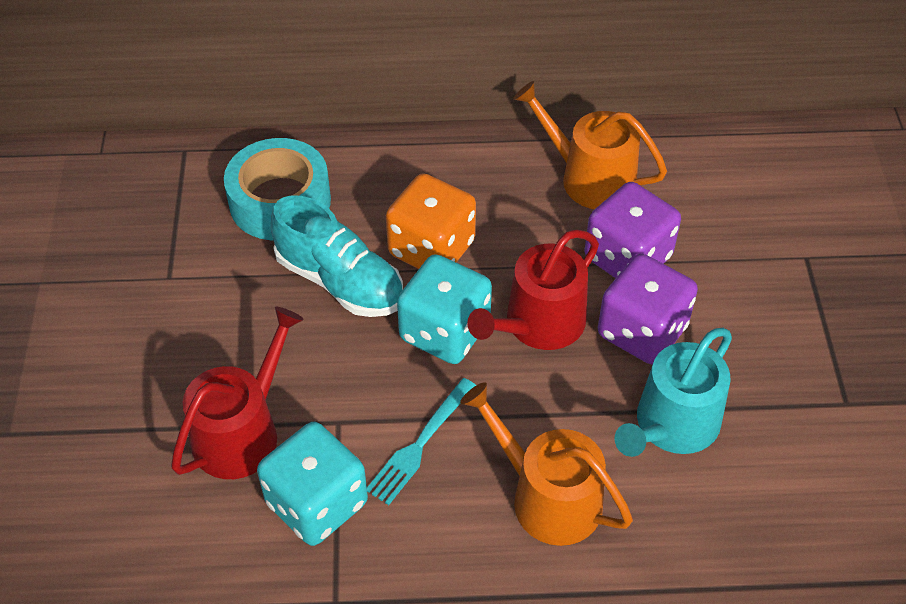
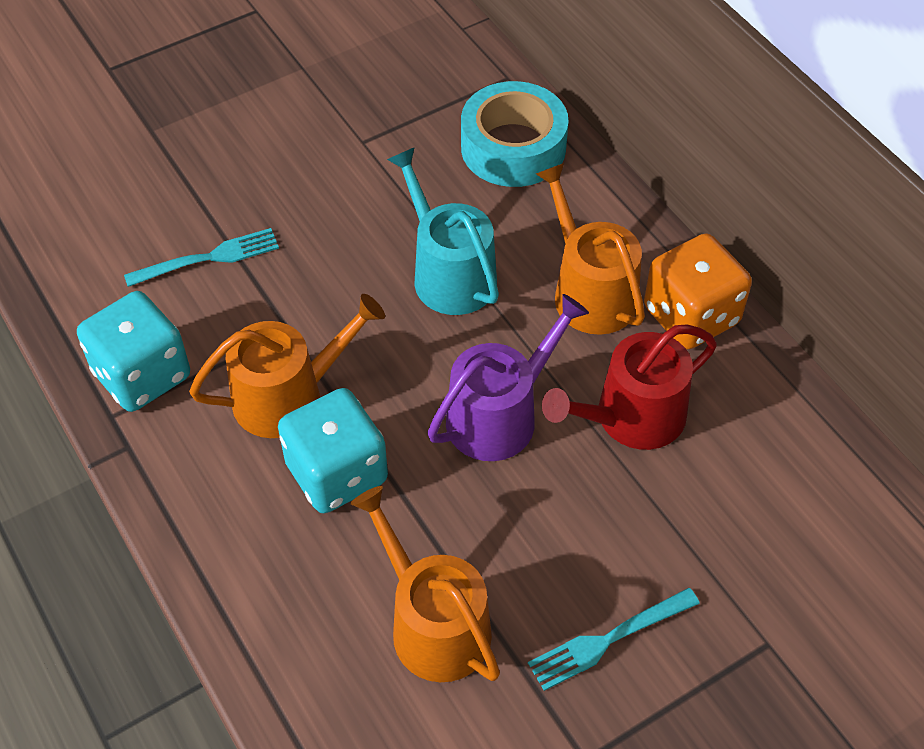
orange watering can: [460,382,633,546] [513,81,667,209] = 2 -> [189,294,385,438] [351,486,500,682] [536,163,645,335] = 3
purple dice: [584,182,681,278] [598,254,698,365] = 2 -> none = 0
purple watering can: none = 0 -> [428,294,589,461] = 1
red watering can: [171,307,304,479] [467,230,599,350] = 2 -> [542,325,717,450] = 1
turquoise fork: [367,378,476,505] = 1 -> [124,228,279,287] [528,588,700,691] = 2
turquoise shoe: [270,195,403,317] = 1 -> none = 0

